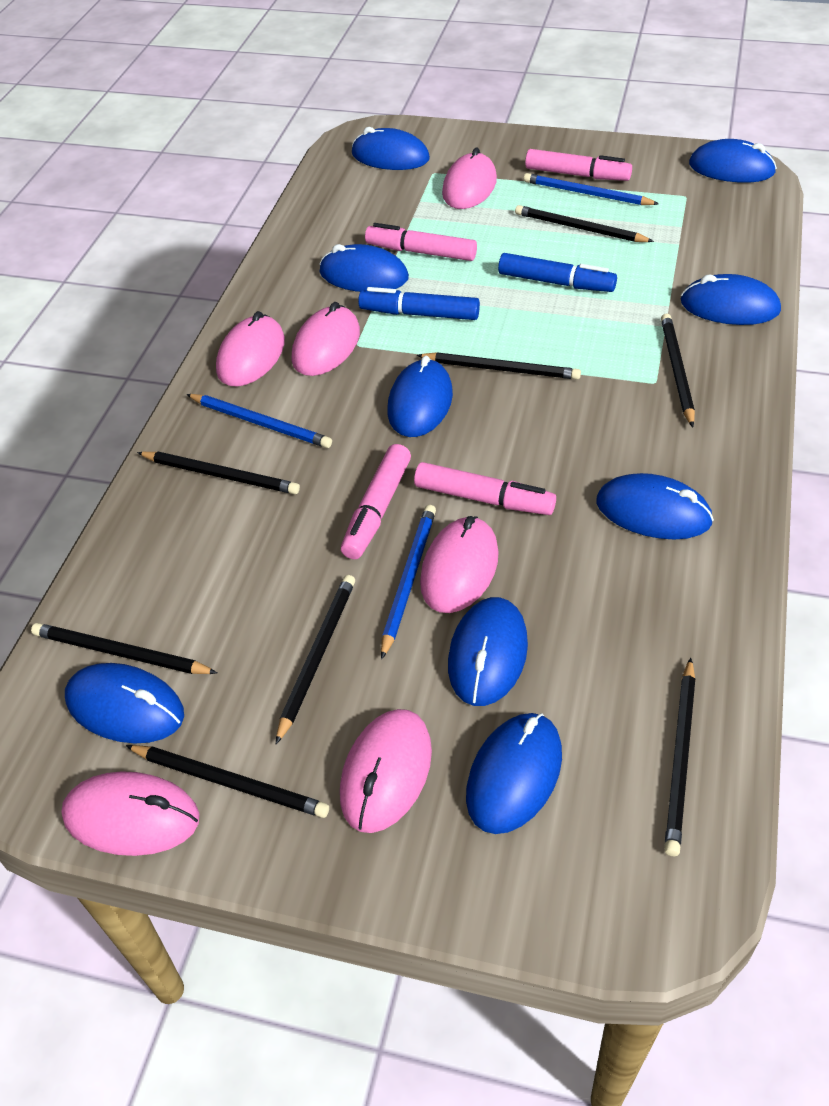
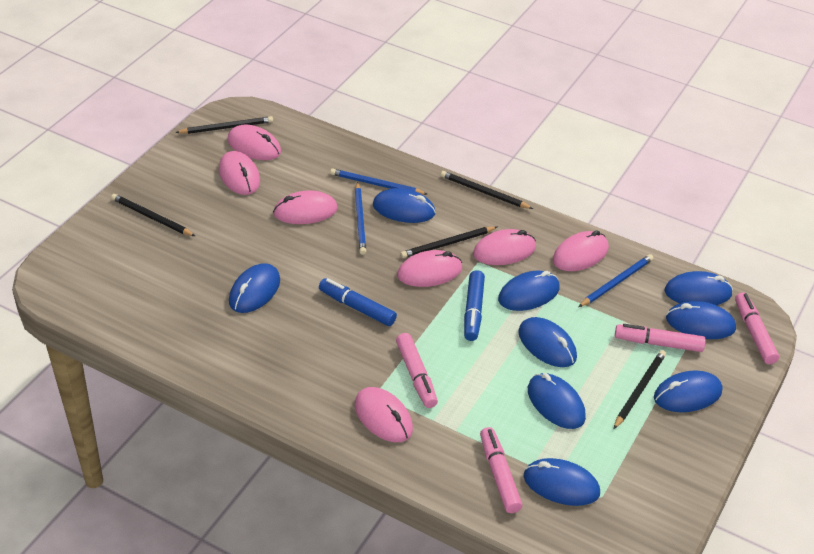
black pencil: [31,623,217,674] [126,745,329,818] [137,452,300,494] [276,575,355,744] [416,352,581,380] [515,205,654,242] [661,313,695,427] [664,657,696,856] = 8 -> [111,194,195,236] [175,116,273,134] [400,226,497,258] [441,171,533,209] [614,350,666,429] = 5
pink mouse: [61,771,199,856] [216,311,285,386] [292,302,360,376] [340,709,432,833] [420,516,499,613] [442,147,497,209] = 6 -> [219,151,260,195] [227,125,281,160] [273,190,338,224] [355,387,413,442] [397,250,462,287] [473,229,536,265] [553,230,609,271] = 7

